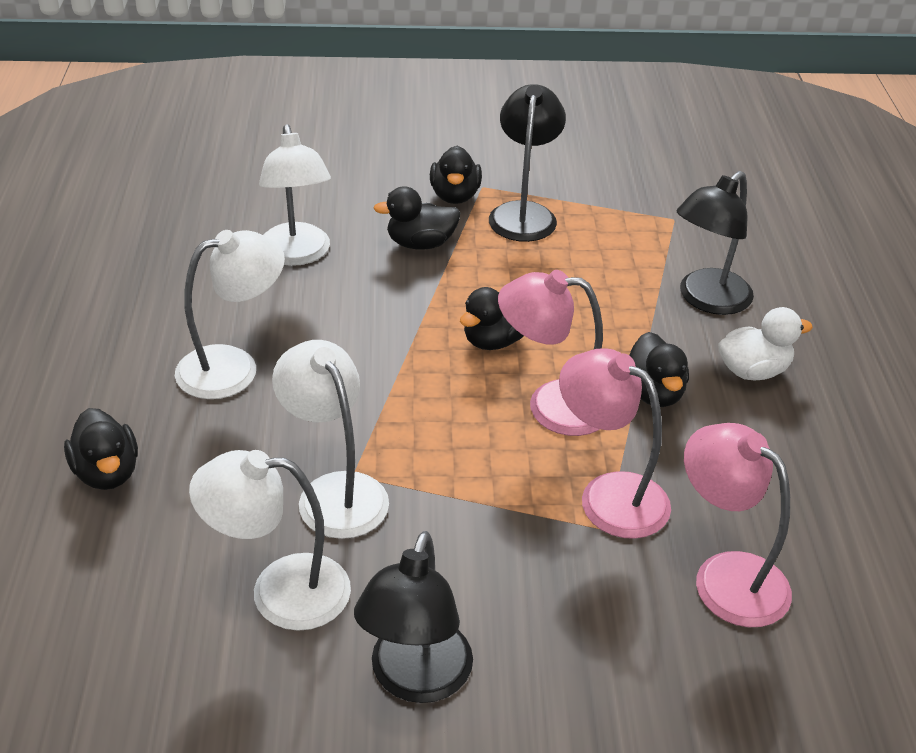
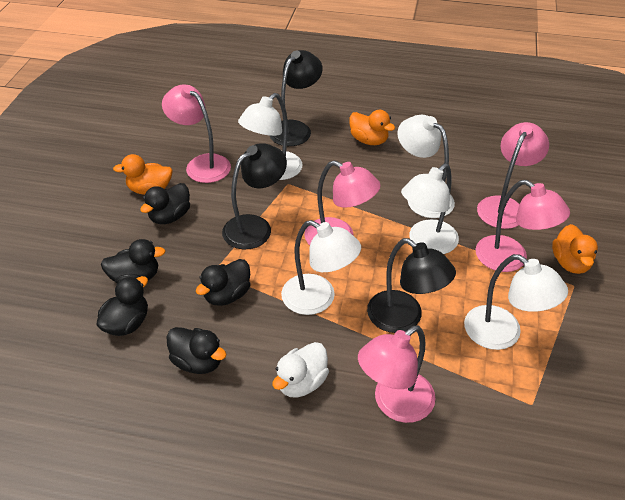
orange duck: none = 0 -> [113,154,173,195] [349,110,395,145] [552,224,598,274] = 3
pink lamp: [498,270,603,436] [559,348,671,539] [684,423,792,627] = 3 -> [162,85,231,183] [304,160,381,245] [358,325,436,423] [476,180,570,272] [477,122,549,229] = 5
white lamp: [175,230,285,399] [189,450,351,631] [259,124,331,266] [272,340,389,539] = 4 -> [238,93,303,180] [281,220,361,315] [398,115,455,218] [401,163,459,254] [464,254,568,350] = 5

